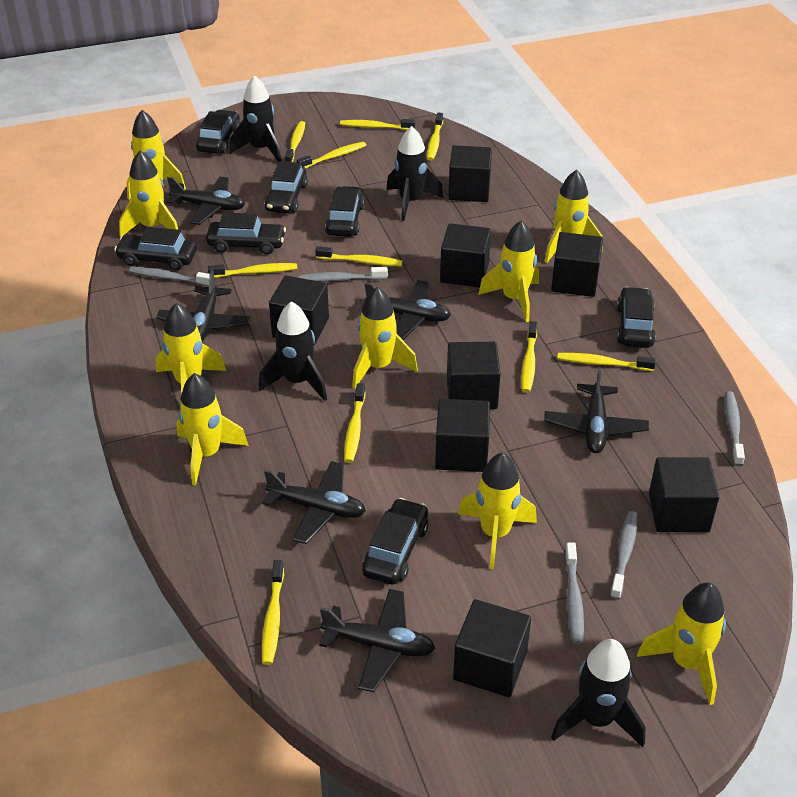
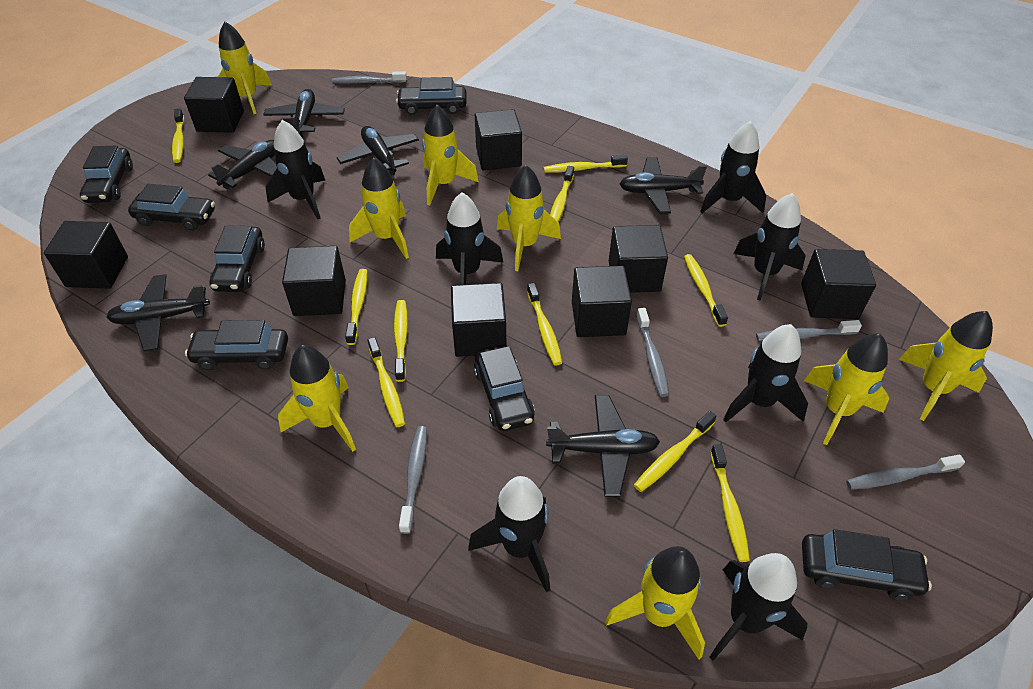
black rocket: [230,75,281,162] [258,301,327,401] [386,126,443,221] [551,639,646,747] = 4 -> [266,120,325,219] [436,192,503,285] [468,476,550,592] [700,121,766,213] [709,553,807,661] [723,324,808,422] [733,193,806,301] = 7
yellow rocket: [119,151,178,237] [127,110,186,200] [155,303,226,394] [176,373,249,486] [352,287,418,389] [458,452,537,570] [478,220,539,322] [544,170,603,263] [637,583,726,705] = 9 -> [218,22,271,114] [278,345,356,452] [349,157,409,259] [422,105,479,205] [497,165,561,271] [605,546,705,659] [804,333,889,445] [899,311,993,421] = 8

